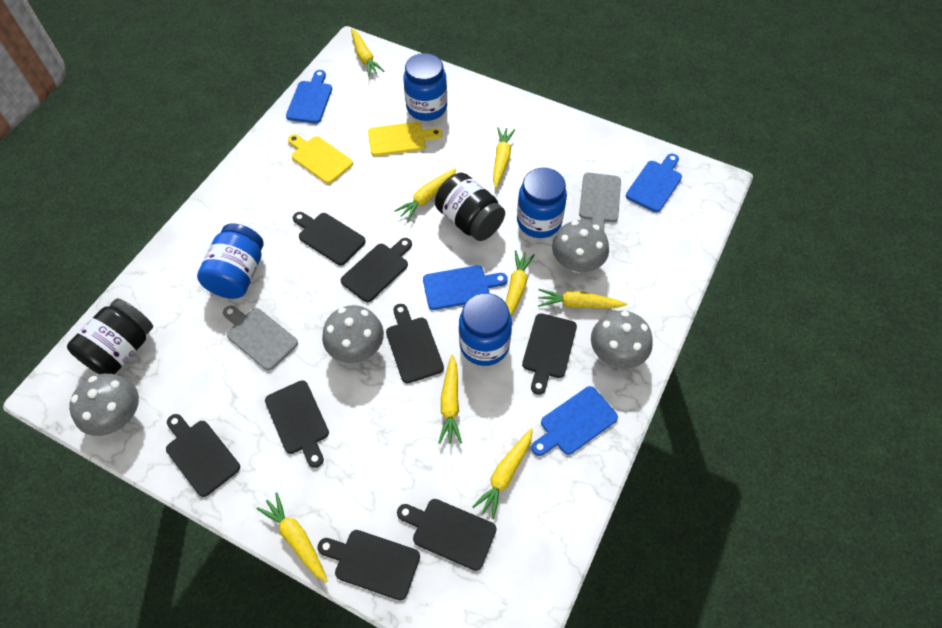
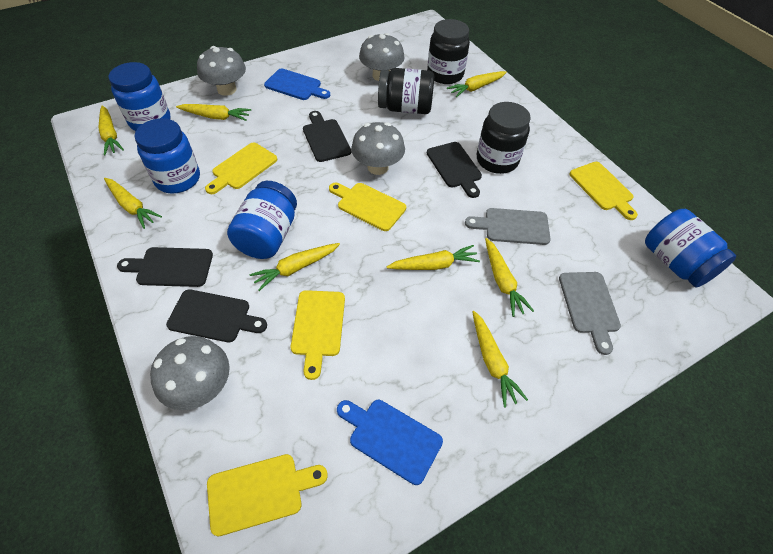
black cutting board: [166,414,240,497] [265,380,329,468] [293,212,366,265] [317,530,420,601] [341,238,412,302] [386,304,444,383] [397,499,496,571] [522,313,577,395] = 8 -> [117,247,213,287] [166,289,267,342] [303,111,351,162] [427,142,482,198] = 4
black jar: [67,298,153,374] [435,173,505,241] = 2 -> [378,68,434,114] [427,19,470,84] [477,102,531,174] = 3
blue cutting board: [286,70,332,124] [423,265,508,310] [531,386,618,456] [626,154,682,212] = 4 -> [264,68,330,100] [337,400,443,485] = 2
yellow cutting board: [288,134,353,184] [368,122,443,156] = 2 -> [205,142,278,194] [207,454,328,536] [291,290,345,380] [329,183,406,231] [570,162,638,220] = 5

